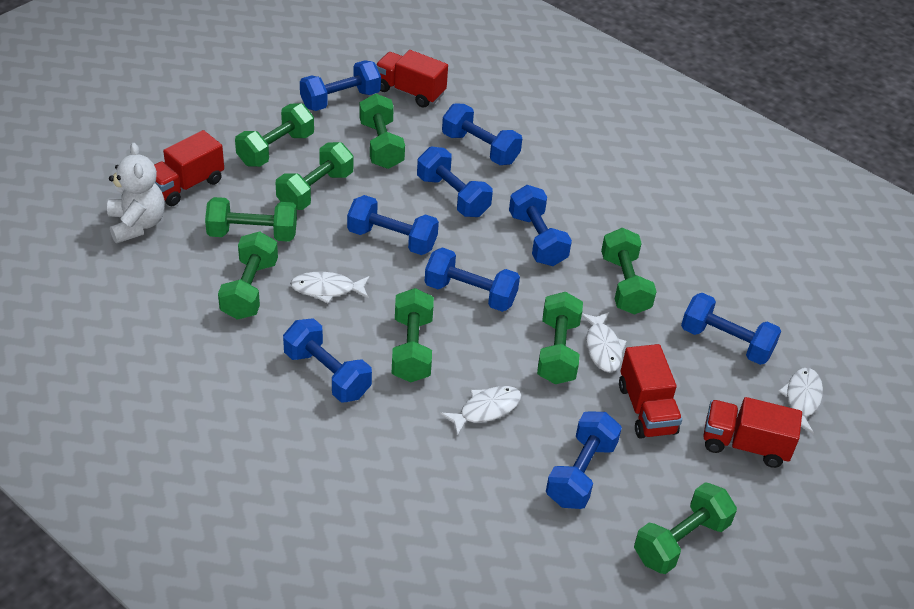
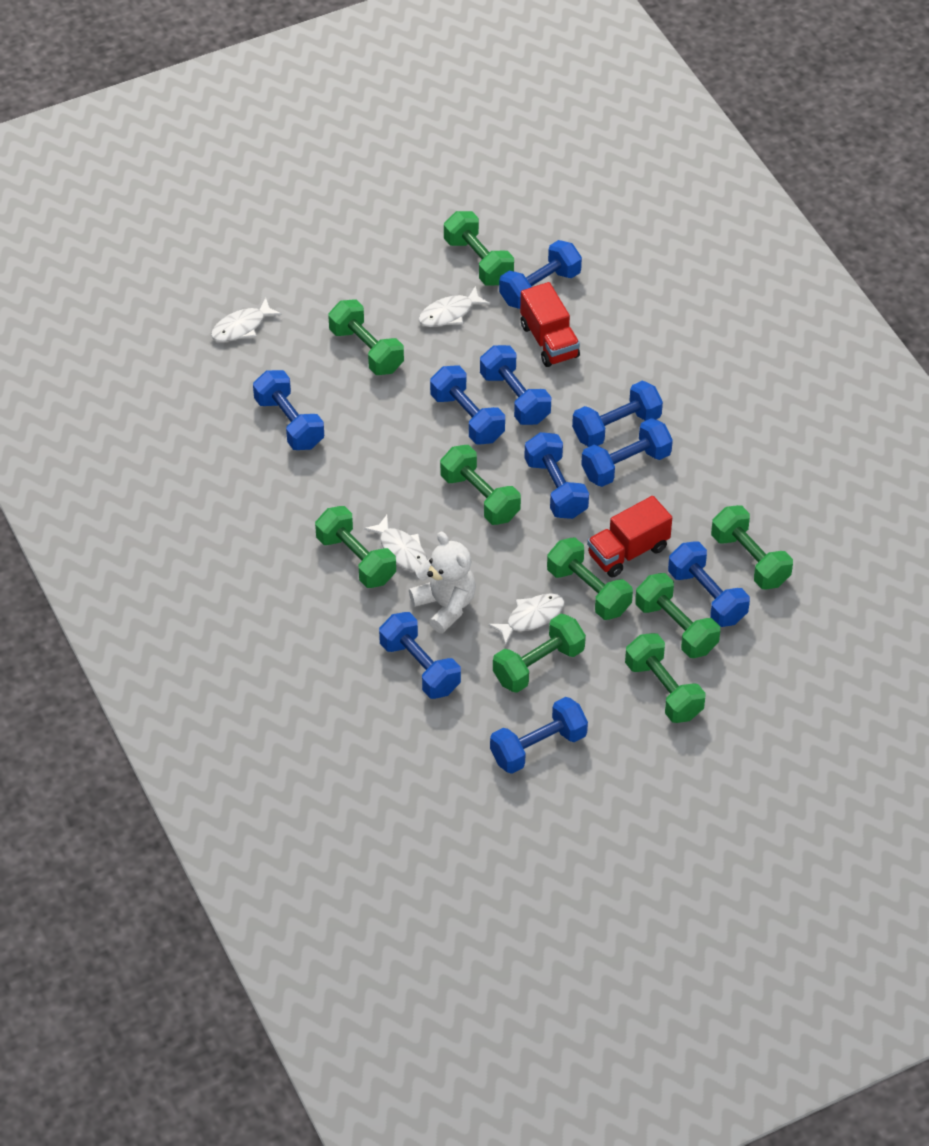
blue dumbbell: [283,318,372,403] [300,60,381,111] [347,195,439,255] [417,147,493,217] [425,247,520,312] [442,103,522,165] [509,185,572,266] [546,412,622,509] [681,293,781,365] = 9 -> [253,370,324,450] [379,612,461,699] [430,366,505,444] [480,345,551,425] [490,697,588,774] [499,240,582,309] [524,432,589,519] [572,381,663,447] [581,418,673,487] [668,541,750,627] = 10
red truck: [154,130,224,206] [376,50,448,108] [619,344,682,439] [703,397,802,468] = 4 -> [520,282,580,367] [587,496,672,577] = 2

